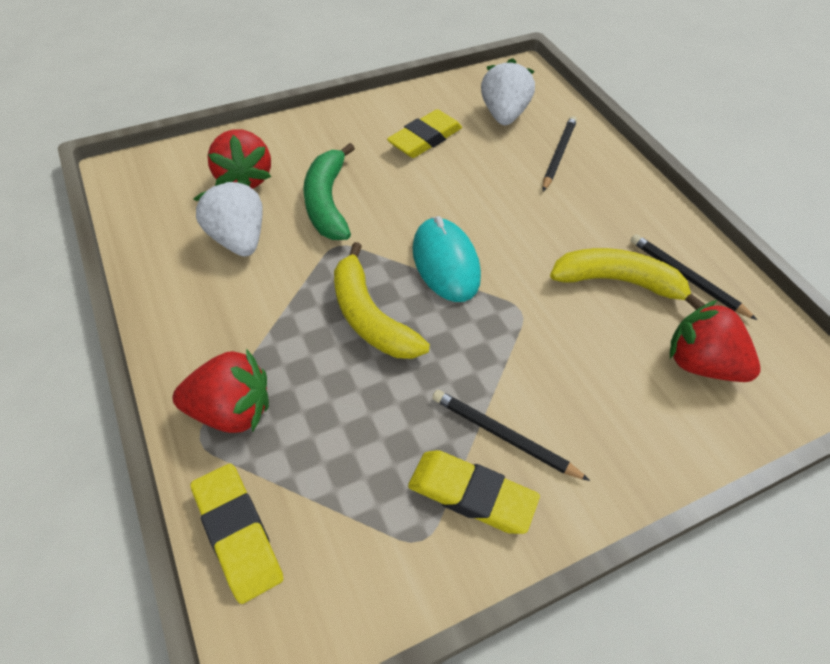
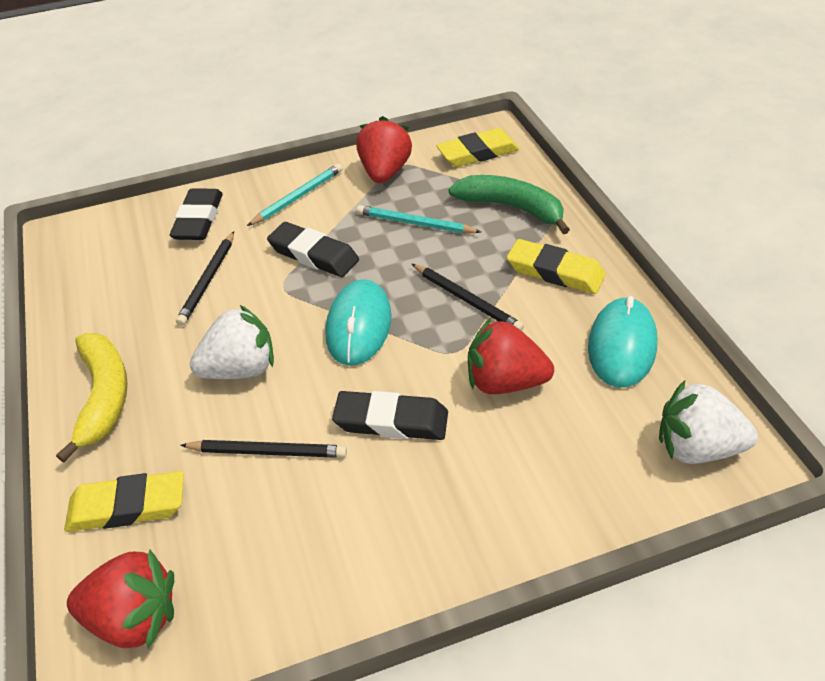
black eraser: none = 0 -> [169,188,223,240] [267,222,359,277] [332,391,448,440] = 3
turquoise mouse: [412,216,481,302] = 1 -> [325,279,392,366] [588,296,657,388] = 2
turquoise pencil: none = 0 -> [247,164,343,226] [357,205,481,233] = 2
yellow banana: [334,242,430,359] [550,248,705,310] = 2 -> [56,333,127,462] = 1

